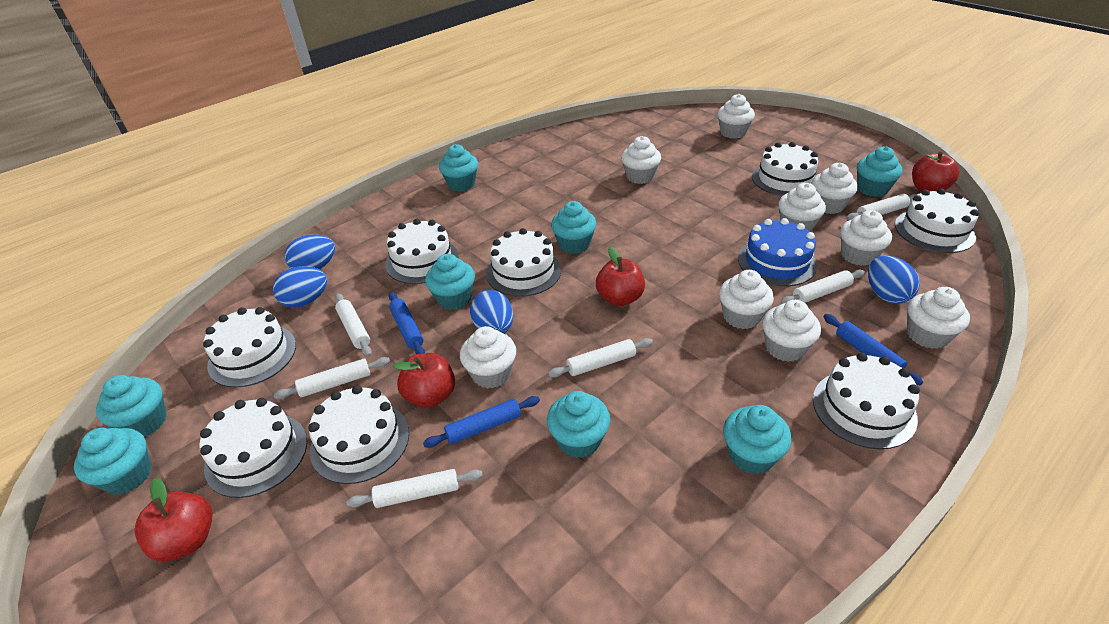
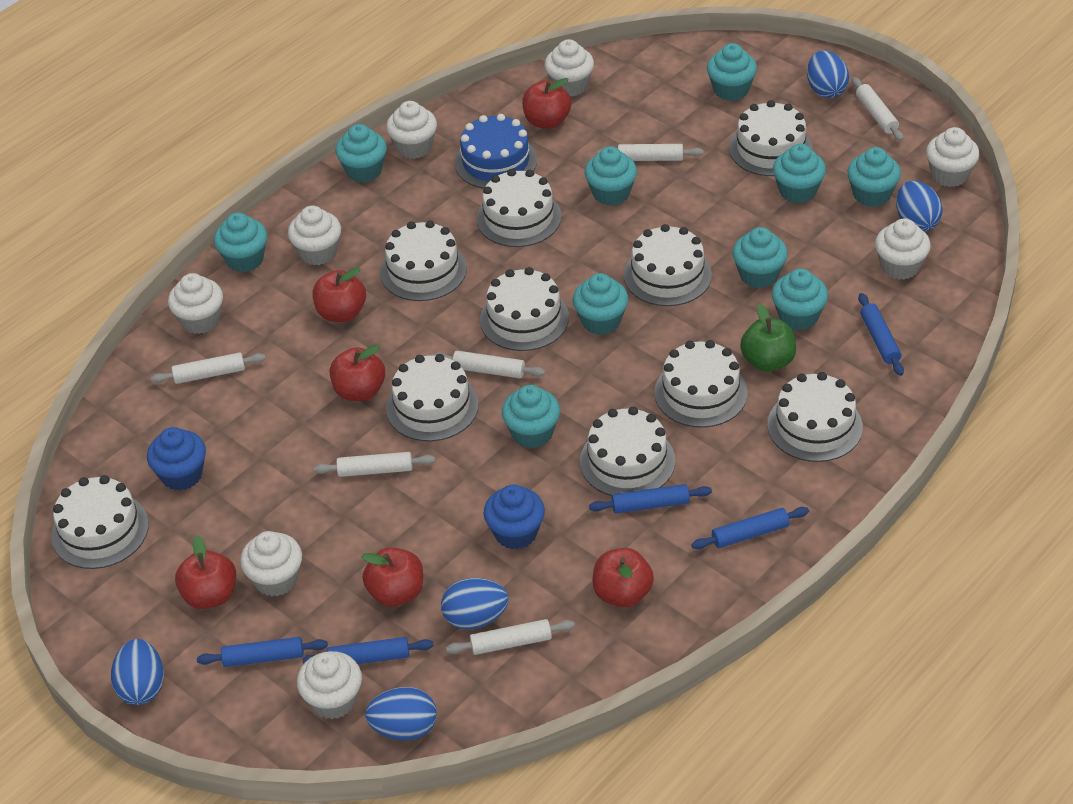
blue cupcake: none = 0 -> [147,427,206,491] [483,485,545,550] = 2
blue egg: [273,266,327,308] [285,234,335,269] [470,290,513,334] [868,256,920,304] = 4 -> [111,639,164,705] [365,687,437,740] [441,578,509,630] [807,50,849,98] [896,181,943,231] = 5
blue rolling pin: [389,292,425,354] [423,396,540,448] [823,314,923,385] = 3 -> [197,637,328,667] [302,637,433,664] [589,484,712,514] [691,507,809,549] [858,293,904,376] = 5
green apple: none = 0 -> [740,304,796,372] = 1
red apple: [135,478,212,562] [393,353,455,408] [596,246,645,306] [912,152,959,192] = 4 -> [175,535,236,609] [312,267,366,322] [330,344,385,401] [361,547,423,607] [522,78,571,129] [592,548,654,608] = 6
turquoise cupcake: [74,428,152,495] [96,375,167,437] [425,254,475,310] [439,144,478,192] [547,391,610,458] [551,201,597,254] [723,405,792,474] [857,146,902,197] = 8 -> [214,212,267,272] [335,124,387,182] [502,385,560,448] [572,273,629,335] [584,146,637,206] [707,43,757,101] [732,227,788,288] [772,268,828,330] [773,144,826,203] [847,147,901,207] = 10
white cake: [199,398,307,498] [203,307,296,388] [308,385,409,484] [385,219,459,284] [486,228,561,297] [752,142,818,196] [813,353,920,449] [895,189,979,253] = 8 -> [51,475,149,569] [380,220,467,301] [386,354,479,441] [476,169,561,247] [480,267,569,351] [580,407,675,496] [624,224,712,306] [654,340,748,428] [729,100,813,176] [767,372,863,462] = 10
white cupcake: [460,326,516,389] [621,136,661,184] [718,94,755,139] [719,270,774,329] [762,300,821,362] [778,183,826,232] [812,163,858,214] [840,210,892,266] [907,287,970,349] = 9 -> [168,273,223,334] [240,531,302,596] [288,206,341,265] [297,651,362,719] [386,101,437,159] [544,39,594,97] [875,218,931,280] [926,127,980,187] = 8

